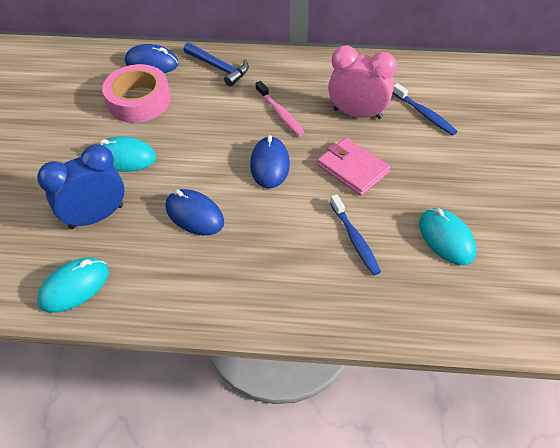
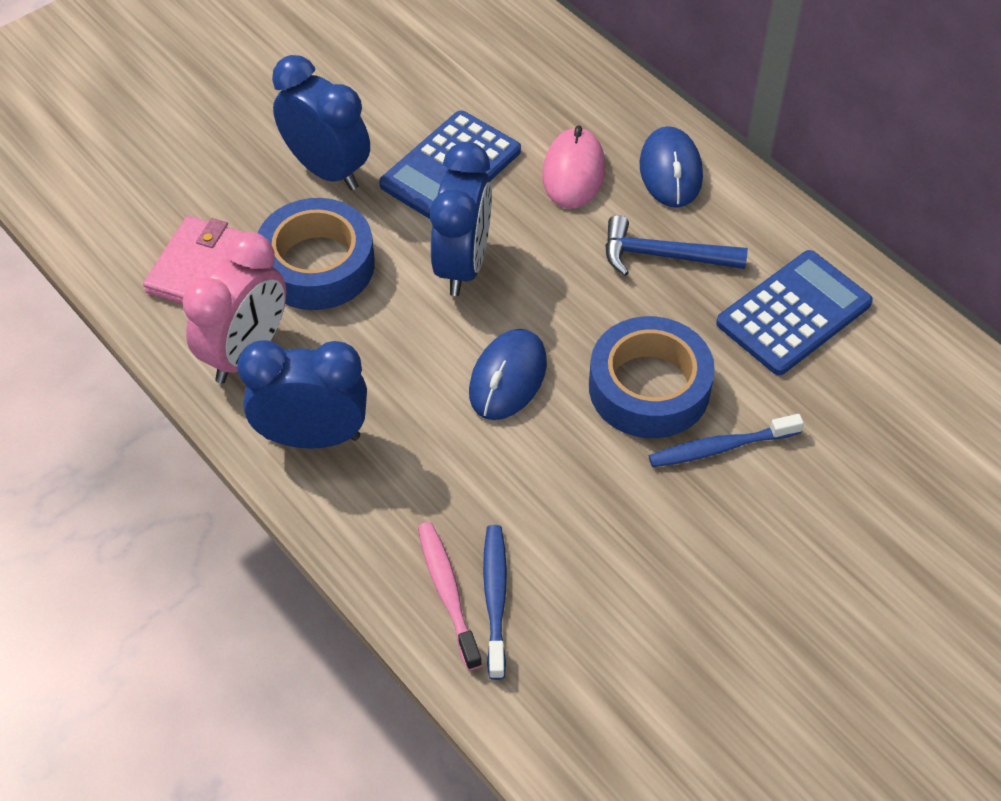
blue calculator: none = 0 -> [379,110,521,219] [716,250,873,375] = 2
blue clock: [37,144,125,229] = 1 -> [237,340,367,449] [272,55,370,190] [430,142,492,296] = 3
blue mouse: [125,44,179,73] [165,189,224,235] [250,135,290,189] = 3 -> [469,329,547,420] [639,126,703,208] = 2
blue tape: none = 0 -> [258,198,375,310] [589,316,715,438] = 2
pink mouse: none = 0 -> [542,126,605,209] = 1
pink tape: [102,64,171,122] = 1 -> none = 0
turquoise mouse: [37,258,109,313] [98,136,156,172] [419,208,476,265] = 3 -> none = 0

